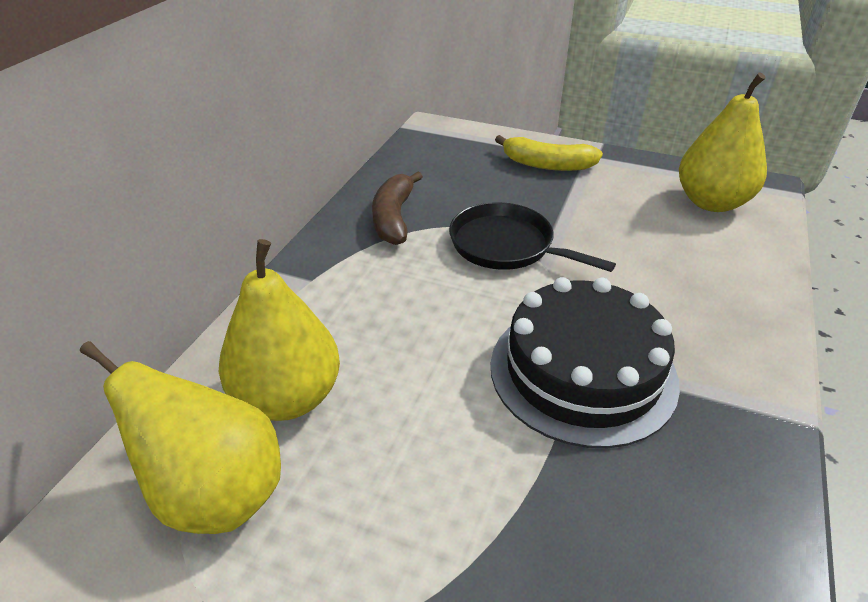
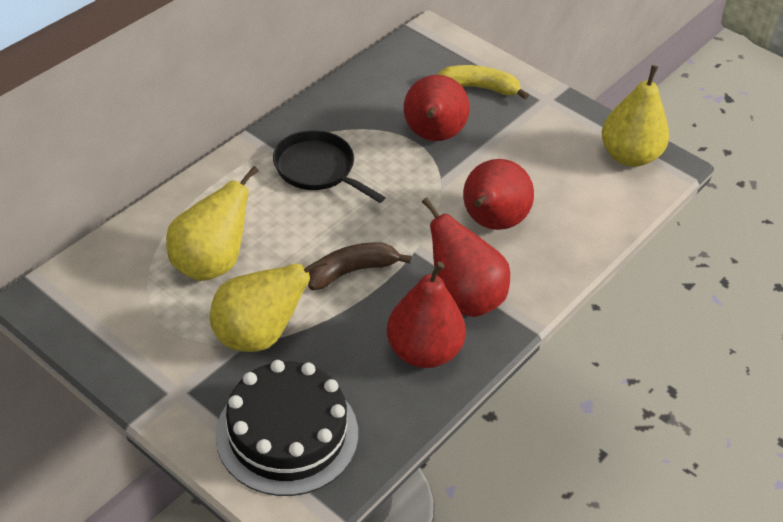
red pear: none = 0 -> [387,262,466,368] [404,75,470,141] [422,197,510,317] [463,159,534,230] = 4

